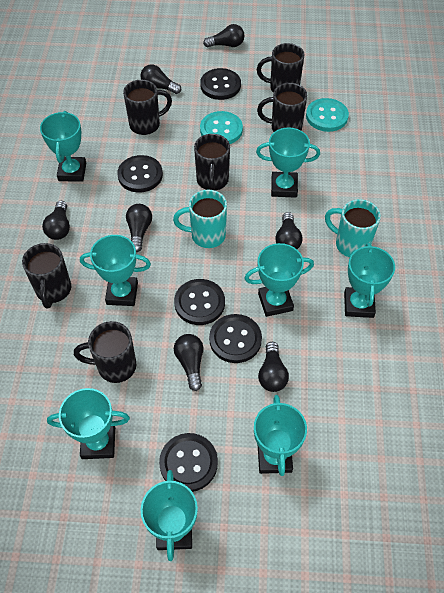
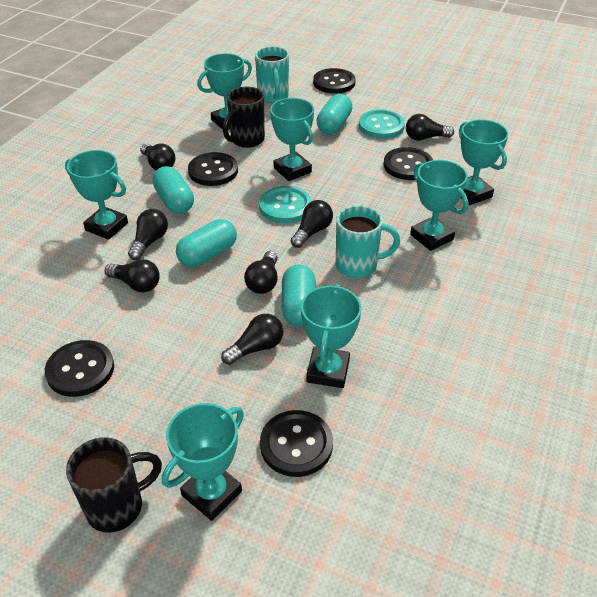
black mug: [22,243,71,308] [74,321,136,383] [123,80,172,135] [194,134,230,191] [257,43,304,93] [257,83,307,132] = 6 -> [66,437,162,533] [223,86,265,148] = 2
turquoise capsule: none = 0 -> [152,166,194,214] [176,219,237,267] [282,264,316,326] [316,94,353,134] = 4
turquoise trophy: [40,111,86,182] [47,388,130,459] [80,235,151,306] [141,470,198,561] [244,243,314,317] [254,395,307,476] [256,128,320,198] [344,243,395,318] = 8 -> [65,150,128,240] [162,403,244,521] [197,53,252,130] [270,98,314,181] [301,284,362,388] [410,160,468,251] [459,119,509,205] = 7

